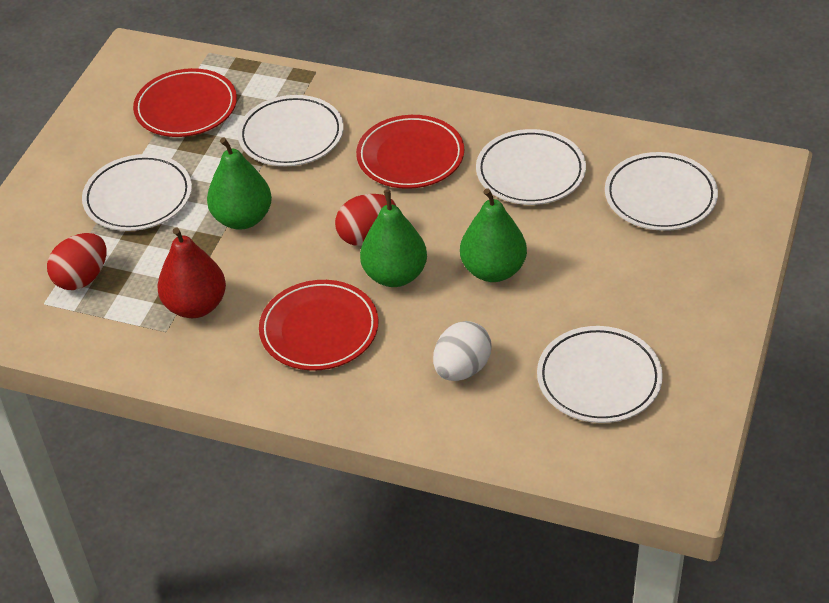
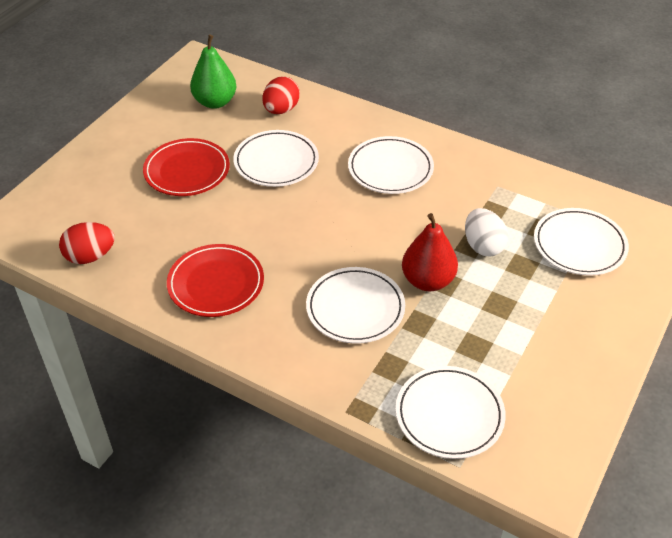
green pear: [207,137,272,230] [360,190,427,287] [460,188,527,282] = 3 -> [190,35,236,109] = 1
red plate: [133,68,237,137] [259,280,379,370] [356,115,464,189] = 3 -> [143,138,230,196] [167,244,264,317] = 2

